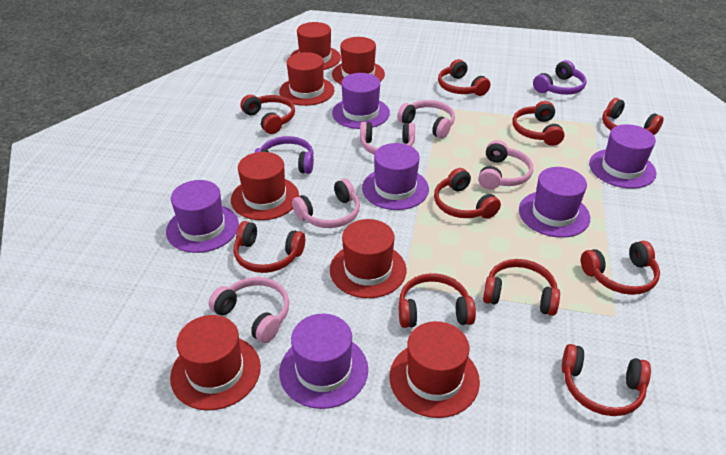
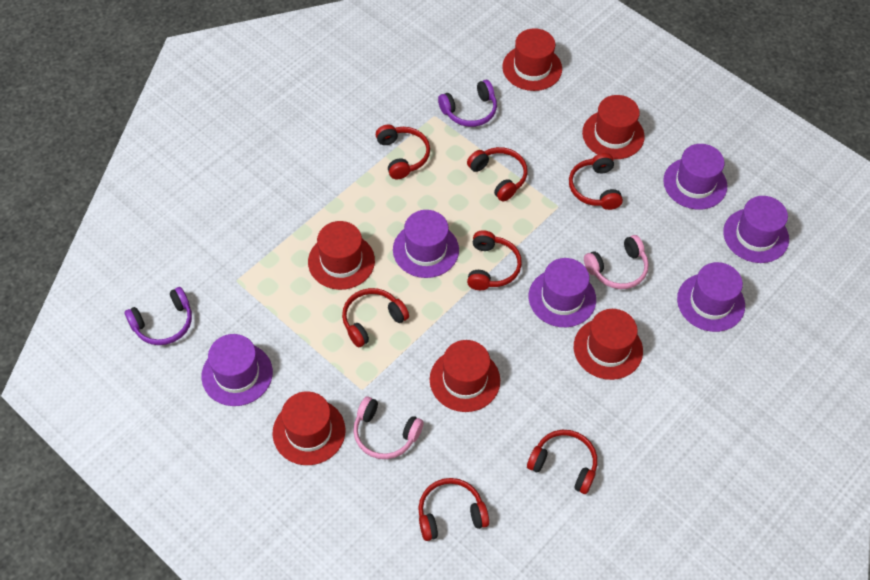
pink headphones: [208,277,289,343] [292,179,360,228] [360,122,415,155] [397,100,455,139] [478,140,533,190] = 5 -> [353,396,423,459] [584,235,649,289] = 2
red hat: [170,315,261,411] [231,152,299,220] [279,52,335,106] [291,22,341,70] [330,219,406,298] [332,37,385,84] [389,321,480,418] = 7 -> [273,391,345,465] [308,221,375,290] [430,340,500,412] [502,28,562,91] [574,309,643,380] [582,95,645,159] = 6
red headphones: [234,221,305,273] [241,95,295,134] [399,273,476,328] [434,168,501,219] [438,59,490,96] [483,259,560,316] [512,101,565,146] [562,344,651,416] [581,241,660,295] [602,98,664,135] = 10 -> [342,288,409,347] [376,125,430,179] [418,478,489,541] [467,147,527,202] [467,230,522,290] [527,430,597,494] [569,153,623,210] = 7

